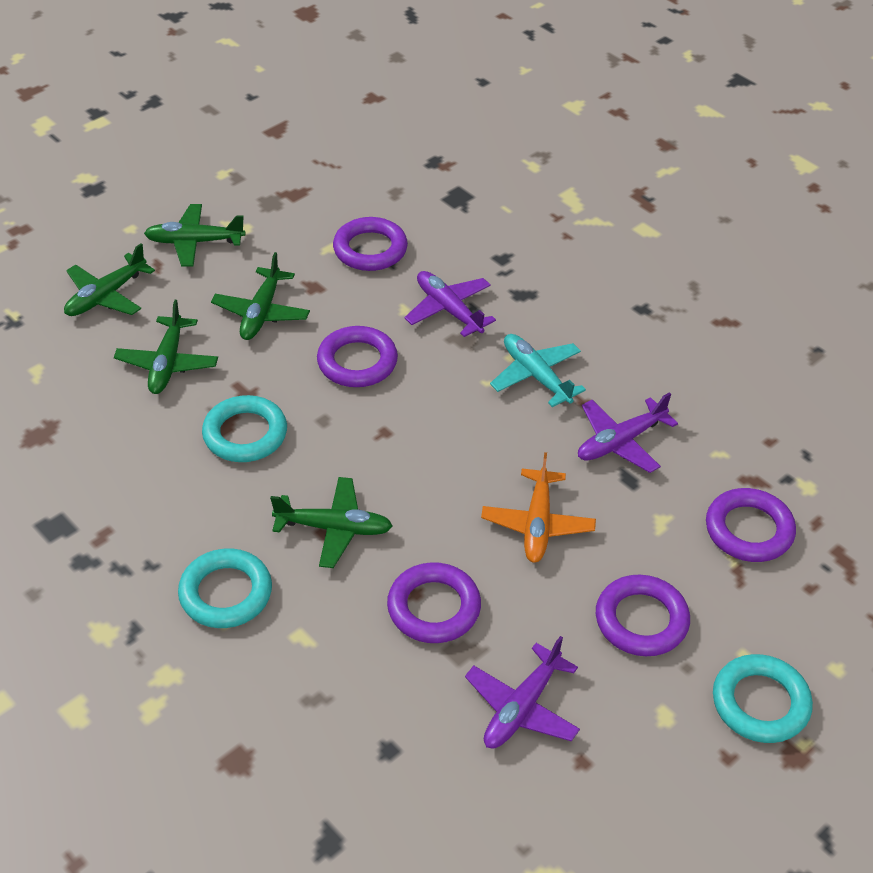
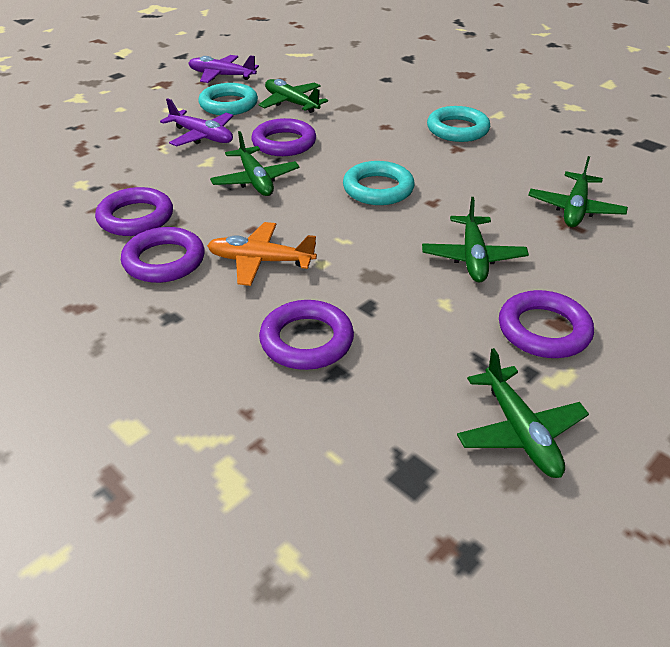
purple plane: [404,271,496,337] [465,636,580,748] [578,392,678,473] = 3 -> [160,98,233,146] [189,55,259,83] = 2
turquoise plane: [490,334,586,407] = 1 -> none = 0

